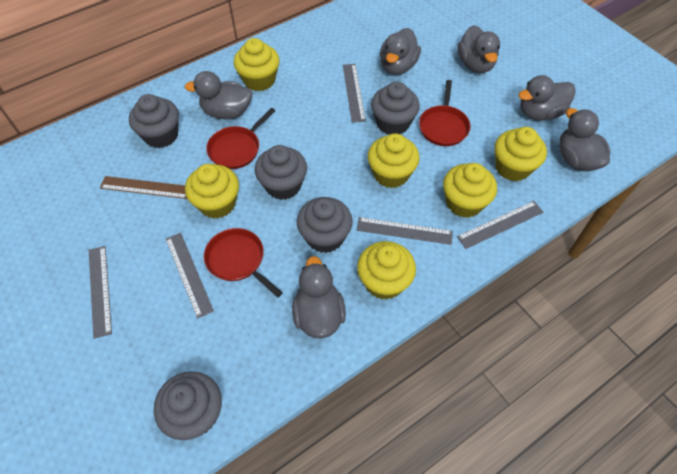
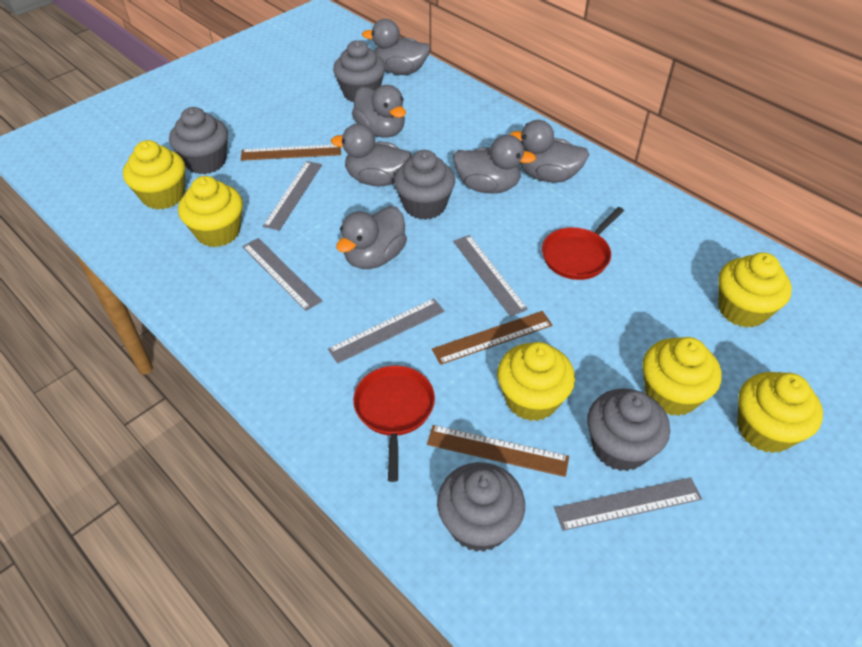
brown ruler: [100,176,187,199] = 1 -> [241,145,341,161] [427,425,569,477] [432,311,553,365] = 3
red pan: [204,228,283,297] [206,108,275,169] [419,80,471,146] = 3 -> [353,365,435,482] [542,207,624,280] = 2

